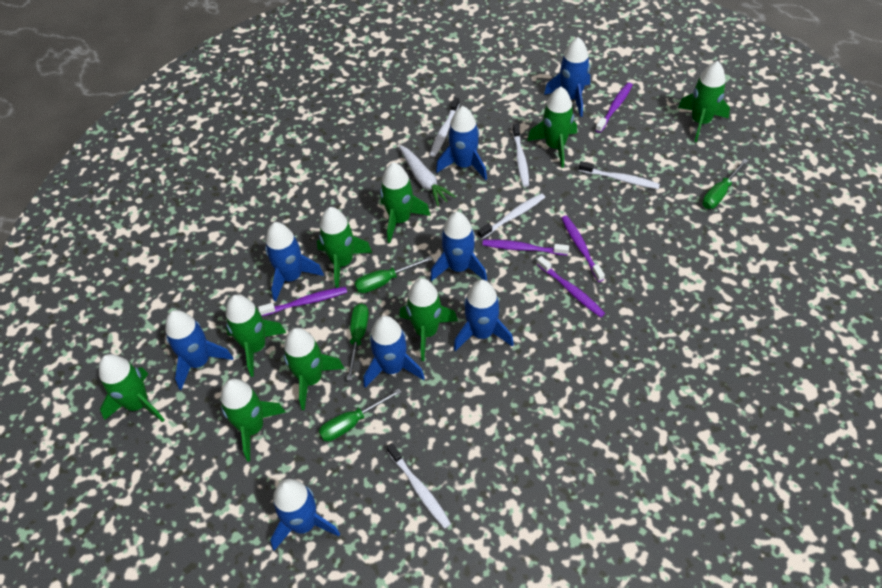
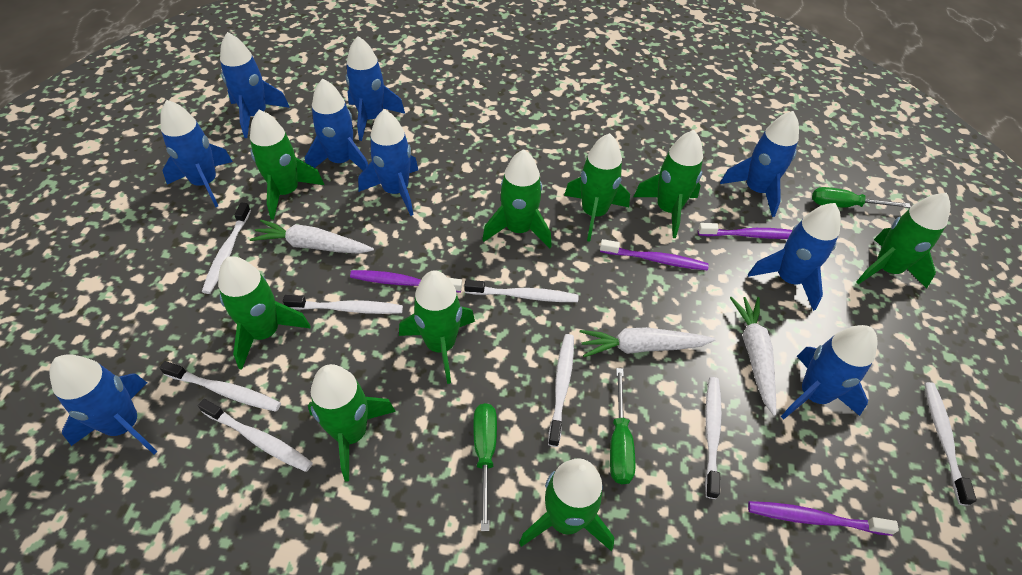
blue rocket: [165,310,233,390] [265,222,324,302] [270,479,340,551] [363,316,425,388] [430,212,487,281] [436,106,487,180] [454,280,514,351] [544,37,590,117] = 8 -> [49,355,158,454] [160,100,233,207] [220,32,290,138] [305,79,368,170] [346,36,405,141] [358,109,418,216] [720,111,799,217] [748,203,841,311] [781,325,877,420] = 9
green screwdriver: [319,388,402,442] [347,304,369,380] [354,256,432,293] [702,158,749,209] = 4 -> [473,403,497,531] [610,368,635,484] [812,187,911,208] = 3
purple toothbrush: [258,287,347,316] [482,240,569,256] [537,256,605,318] [562,215,605,282] [595,82,633,133] = 5 -> [350,270,462,293] [600,239,709,270] [698,223,792,239] [748,501,899,536] = 4
white carrot: [399,145,456,206] = 1 -> [250,220,374,254] [580,327,716,357] [730,297,776,416] = 3
white toothbrush: [387,443,451,529] [430,97,460,157] [478,193,545,239] [512,123,529,187] [579,161,660,189] = 5 -> [160,361,281,412] [198,399,313,472] [202,202,251,294] [283,295,403,314] [464,280,579,302] [548,334,574,447] [705,377,722,499] [925,382,977,506] = 8

